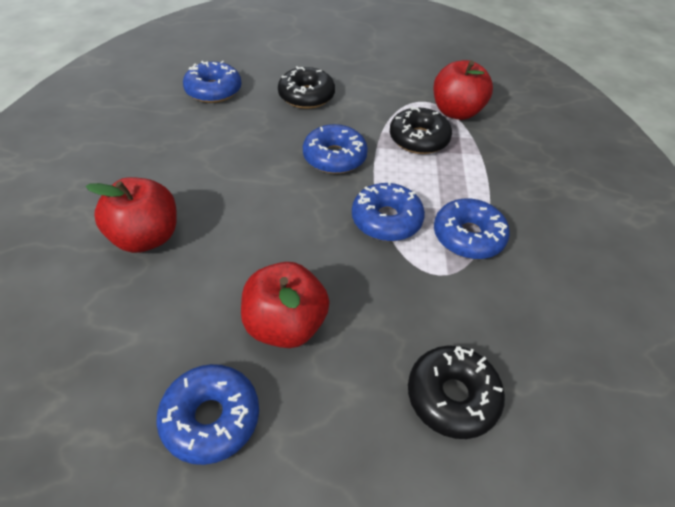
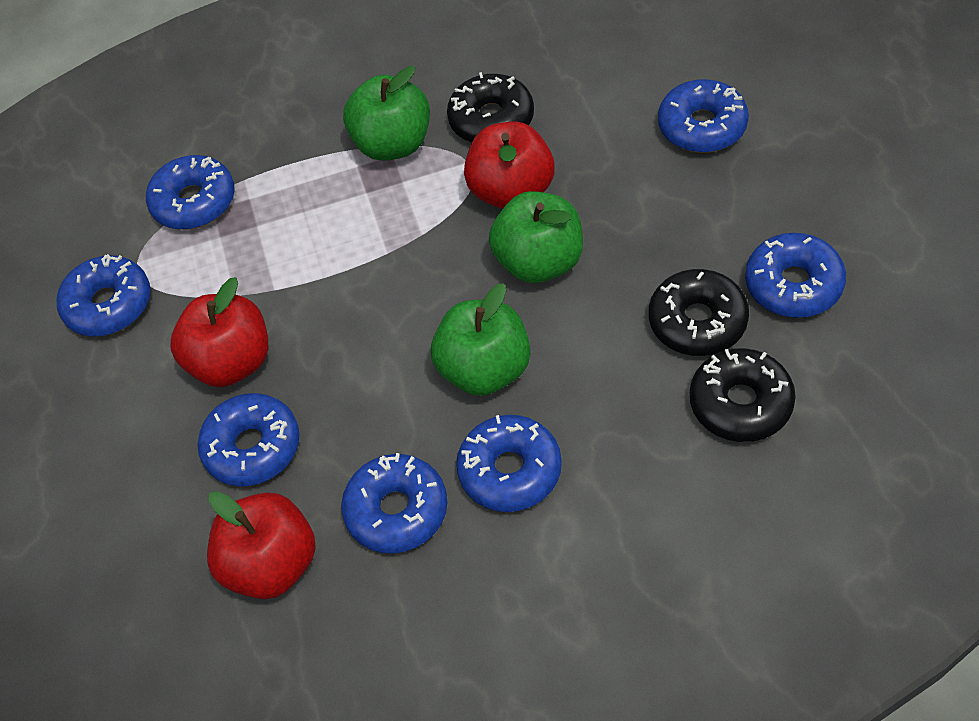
blue donut: [156,364,259,465] [183,61,242,103] [303,124,368,174] [352,181,425,241] [434,199,510,259] = 5 -> [57,254,150,337] [146,155,235,230] [197,393,300,486] [341,453,447,554] [456,415,562,512] [658,79,749,153] [745,233,846,318] = 7
green apple: none = 0 -> [343,66,430,161] [431,283,531,396] [489,191,583,283] = 3

